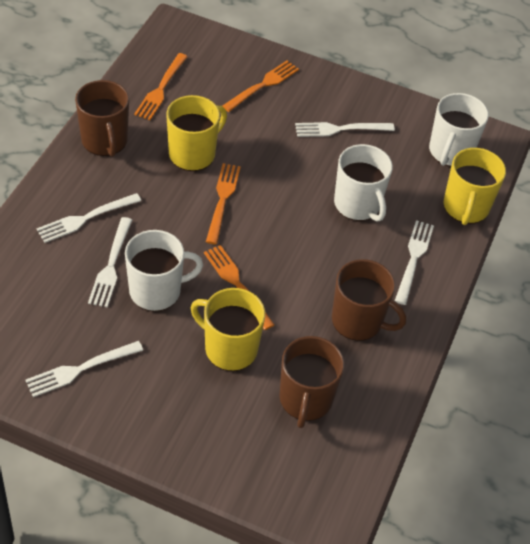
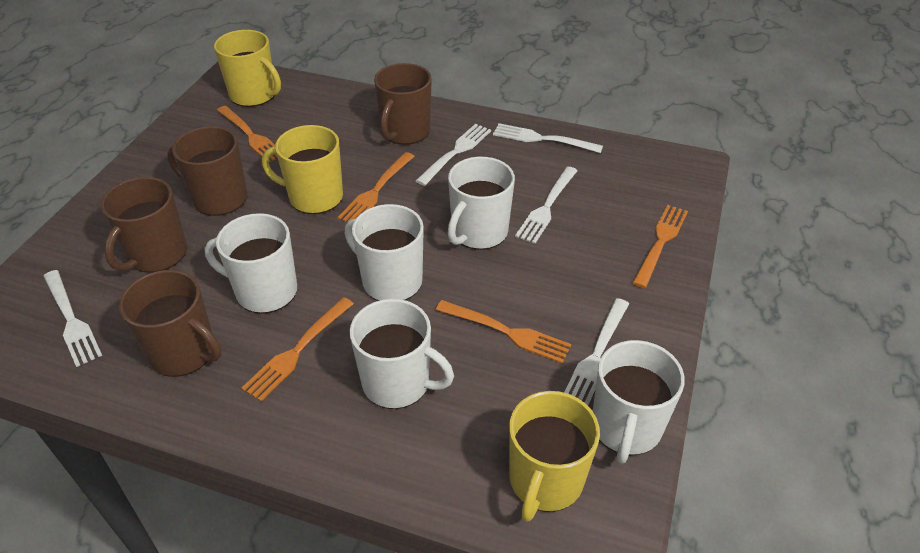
brown mug: [75,80,129,157] [279,336,344,428] [332,259,406,341] = 3 -> [101,177,187,273] [119,270,221,377] [167,126,247,216] [374,63,432,145] = 4
orange fork: [134,53,188,120] [204,245,274,330] [206,163,241,244] [222,61,299,112] = 4 -> [217,106,278,162] [242,297,354,401] [337,152,415,222] [436,300,572,364] [632,205,688,288] = 5
white mug: [125,230,203,311] [334,144,393,222] [429,93,489,167] = 3 -> [204,213,297,314] [345,204,424,301] [350,299,454,409] [448,157,515,250] [593,340,685,464] = 5

